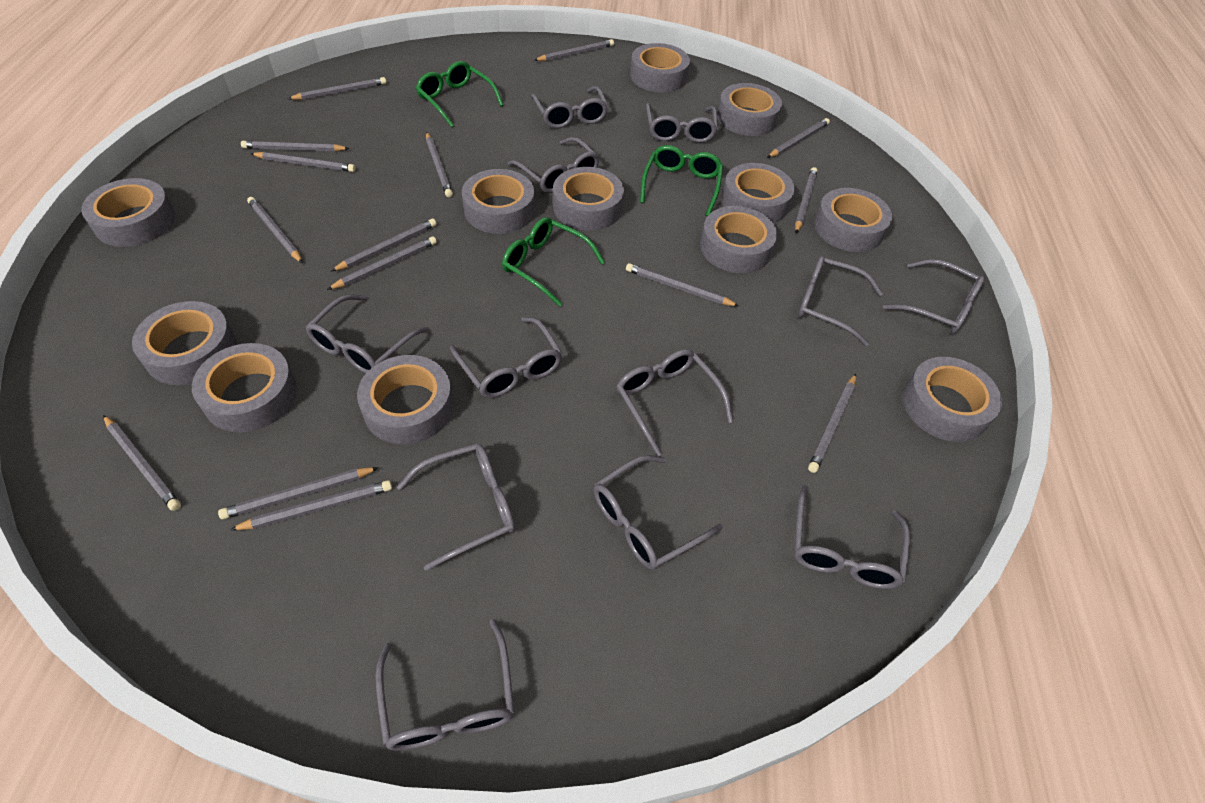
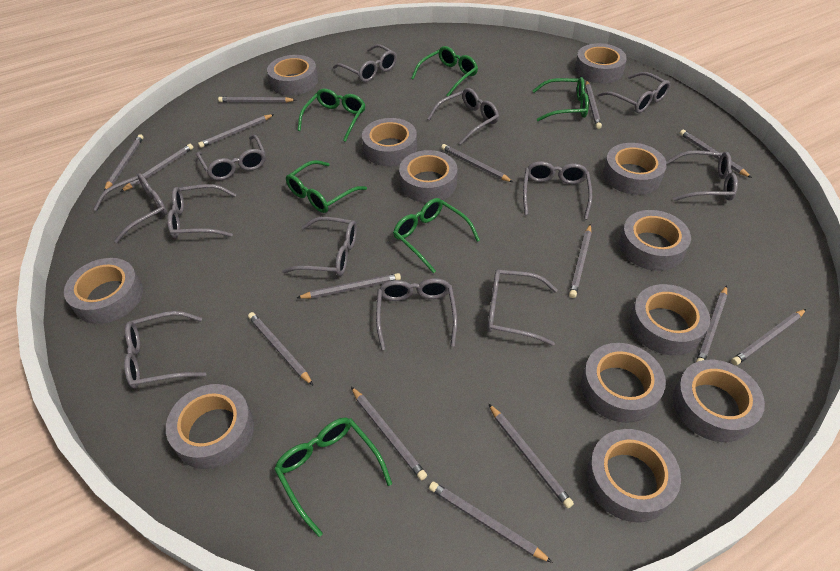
green glasses: [416,61,503,127] [502,217,605,307] [640,145,723,216] = 3 -> [274,417,392,537] [286,160,367,213] [298,88,366,142] [393,198,480,273] [411,46,478,96] [532,77,589,121] = 6

